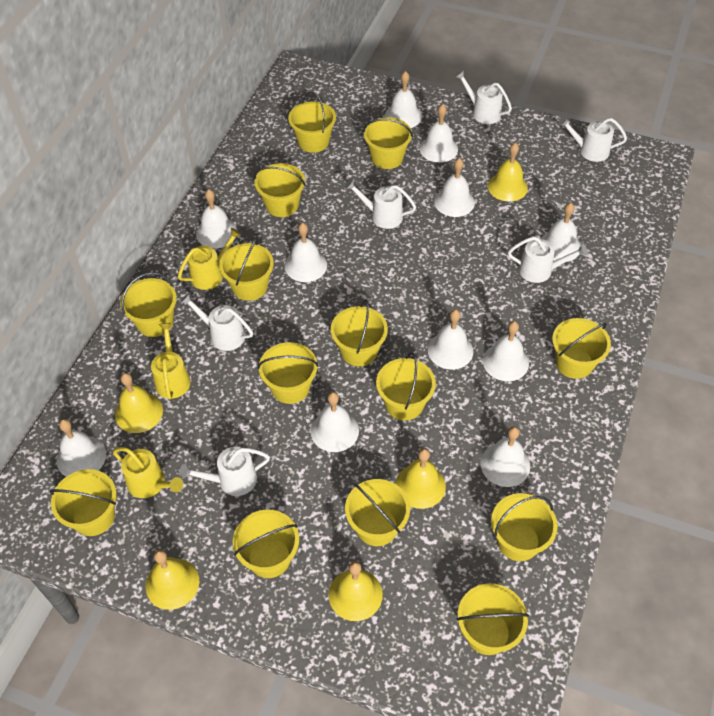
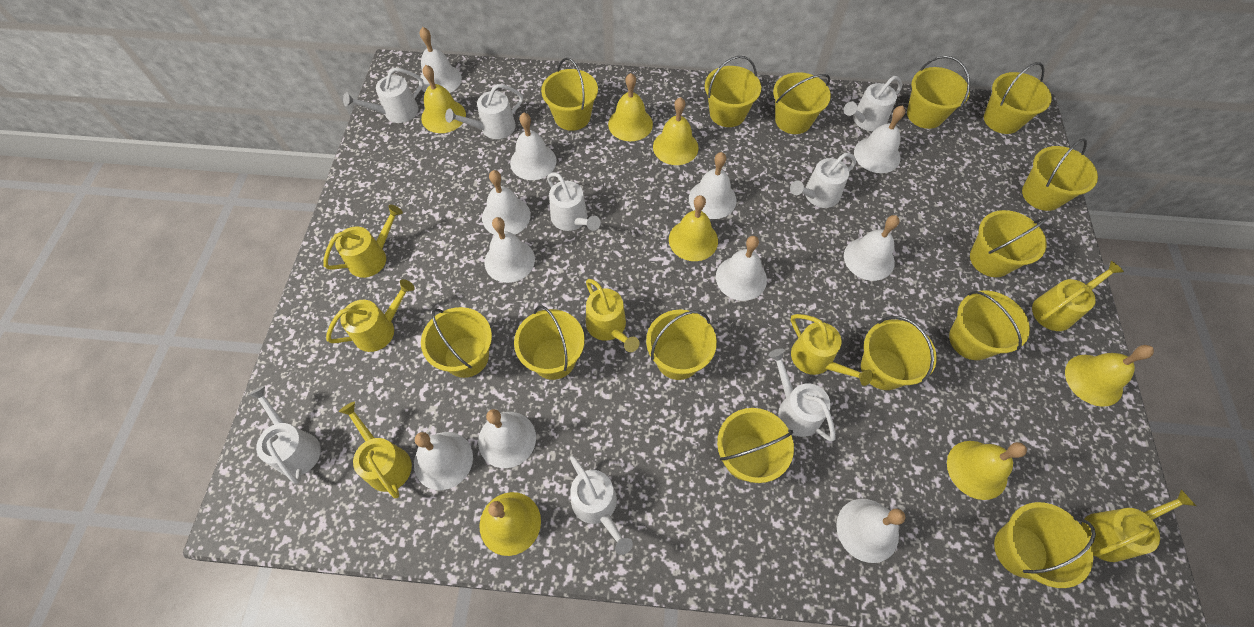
white watering can: [179,447,270,496] [180,293,253,351] [345,179,416,229] [455,70,512,124] [508,236,588,283] [558,116,627,162] = 6 -> [248,386,321,484] [343,68,424,123] [445,84,523,139] [547,172,601,231] [570,456,633,555] [768,348,835,441] [790,153,856,208] [844,76,902,131] = 8
yellow bell: [115,373,163,433] [146,550,199,610] [329,561,383,621] [396,448,446,509] [488,142,528,202] = 5 -> [421,65,466,133] [479,492,541,556] [608,73,653,141] [653,97,698,165] [669,195,718,261] [947,441,1027,500] [1065,345,1154,407] = 7
yellow watering can: [113,447,183,498] [151,323,191,399] [178,228,241,290] = 3 -> [323,204,403,278] [326,279,415,352] [339,402,412,498] [586,279,639,352] [791,314,873,386] [1032,261,1124,331] [1081,490,1196,562] = 7

